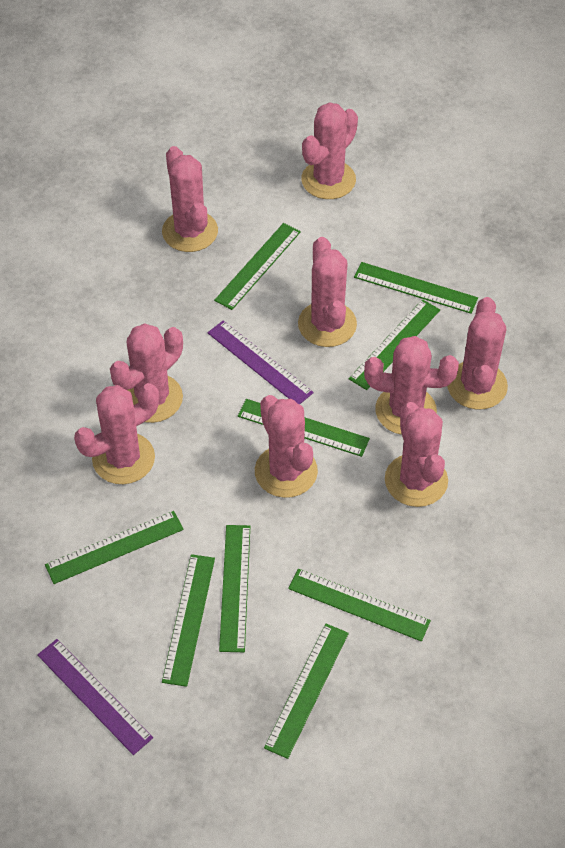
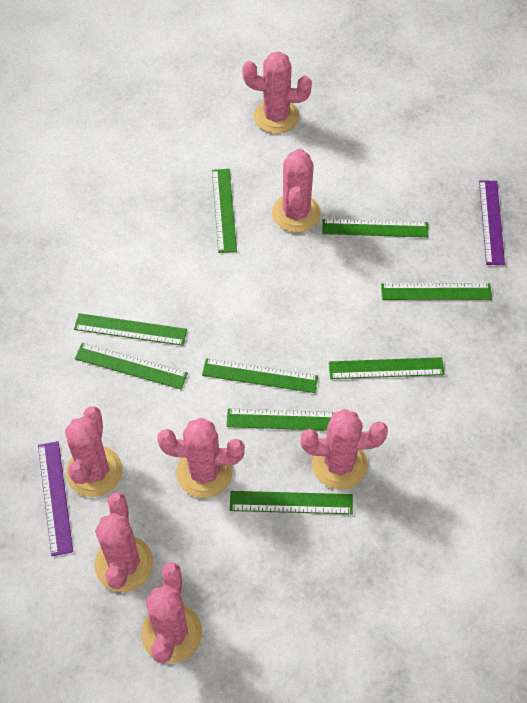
pink cactus: [74,383,159,484] [110,323,183,423] [162,146,218,252] [255,395,318,498] [298,237,357,347] [301,102,358,199] [364,336,459,435] [385,402,448,507] [447,297,508,410] = 9 -> [65,406,123,497] [95,493,154,592] [141,562,202,663] [157,418,245,498] [242,51,312,134] [272,148,321,233] [301,409,388,489] = 7

